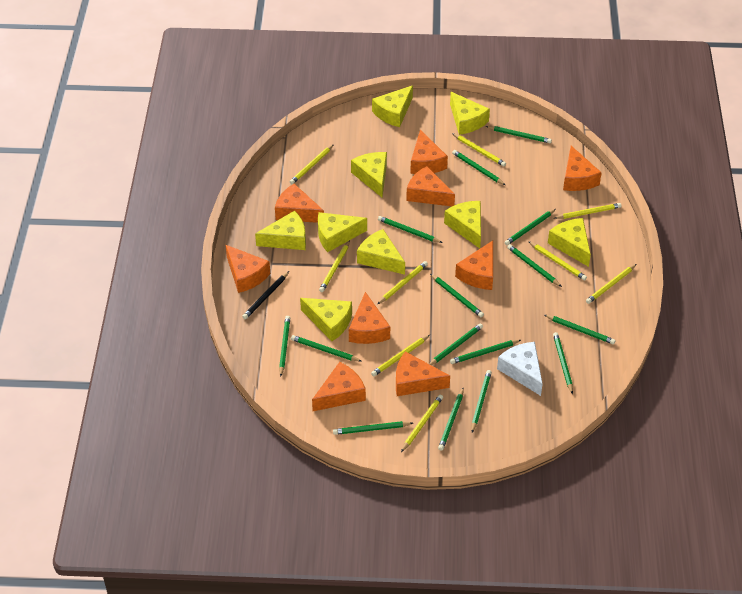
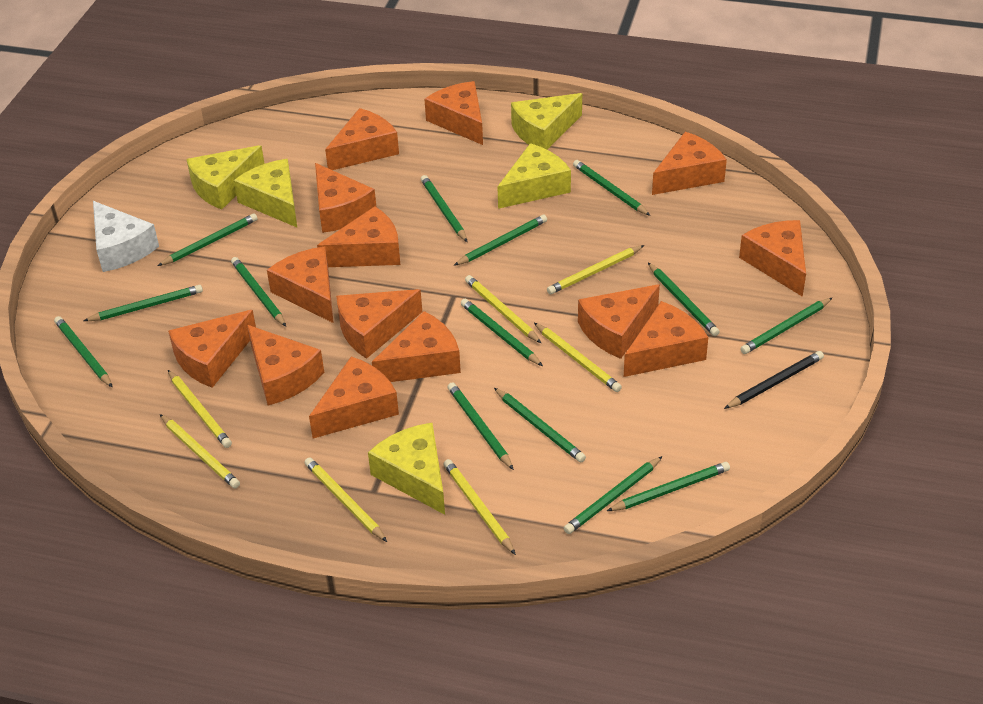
green pencil: [279,316,290,377] [291,335,361,361] [333,421,413,435] [378,216,442,243] [429,323,483,365] [430,274,484,317] [438,388,464,451] [450,340,521,364] [452,150,505,185] [471,370,492,432] [486,126,552,143] [504,209,556,245] [507,244,562,287] [545,315,616,344] [553,332,573,394] = 15 -> [54,316,113,388] [84,285,203,321] [158,213,258,266] [231,257,286,327] [421,175,468,242] [448,382,514,470] [453,215,547,266] [461,299,543,366] [494,388,586,463] [564,456,663,534] [573,160,651,216] [607,462,730,511] [648,263,720,336] [740,298,832,354] = 14
orange cheese: [225,245,270,293] [275,184,324,223] [312,362,366,411] [349,292,390,344] [396,351,450,396] [406,166,455,206] [410,130,448,174] [455,241,493,290] [563,146,602,191] = 9 -> [168,310,256,388] [247,325,324,405] [267,247,334,323] [309,356,399,438] [315,163,376,233] [317,206,400,267] [325,108,399,170] [336,289,422,359] [372,311,461,382] [425,81,483,145] [578,284,660,359] [624,301,708,377] [652,132,727,195] [739,220,806,297] = 14
yellow cheese: [255,211,306,250] [300,298,352,341] [318,212,367,252] [351,152,387,197] [357,229,405,275] [372,85,413,127] [444,201,481,248] [450,92,490,135] [548,218,591,267] = 9 -> [186,145,264,210] [234,159,297,227] [368,423,445,515] [497,143,571,209] [511,93,582,150] = 5
yellow pencil: [290,144,334,184] [319,240,350,292] [371,335,430,377] [378,261,428,304] [401,395,443,452] [452,133,506,167] [528,241,587,280] [555,203,622,219] [586,264,636,304] = 9 -> [160,414,240,489] [168,370,232,448] [304,457,387,542] [443,459,516,555] [465,275,541,343] [534,323,622,392] [547,245,644,294] = 7

